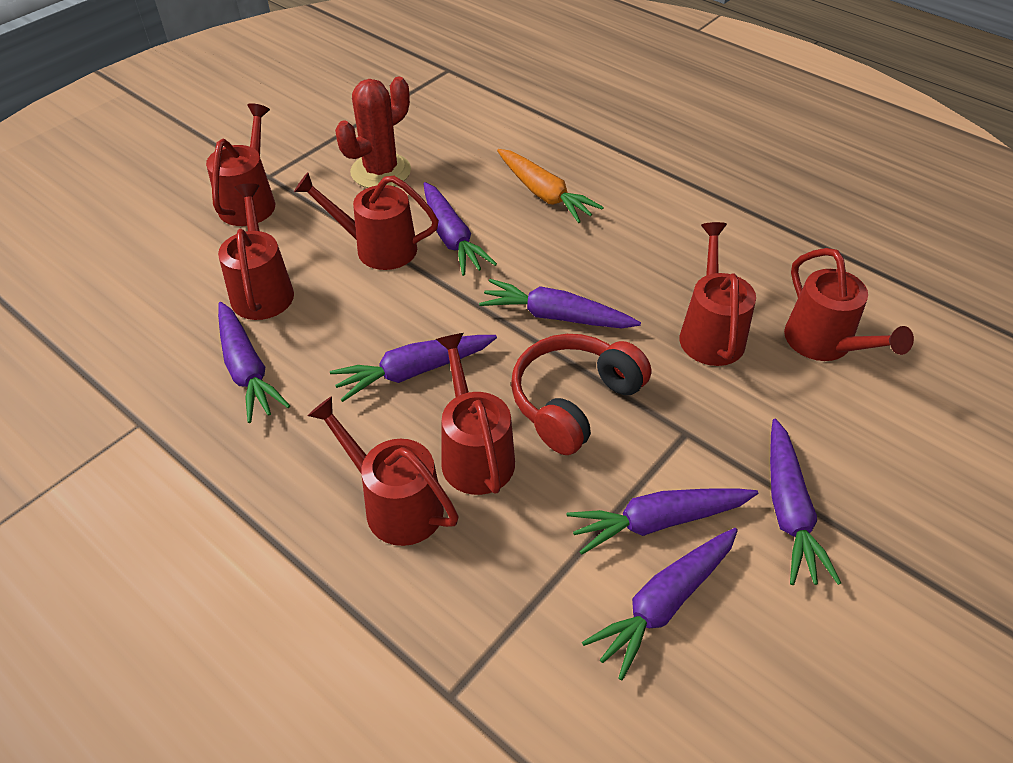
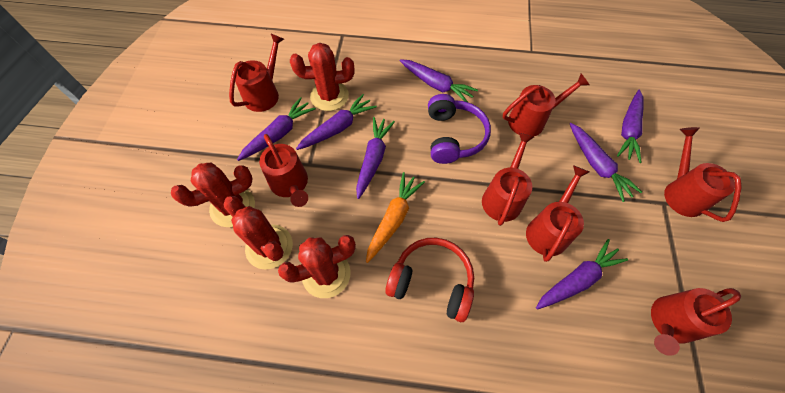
purple headphones: none = 0 -> [428,94,491,164] = 1
red cactus: [335,77,411,188] = 1 -> [171,163,255,227] [223,196,293,270] [278,235,356,298] [290,43,355,111] = 4

